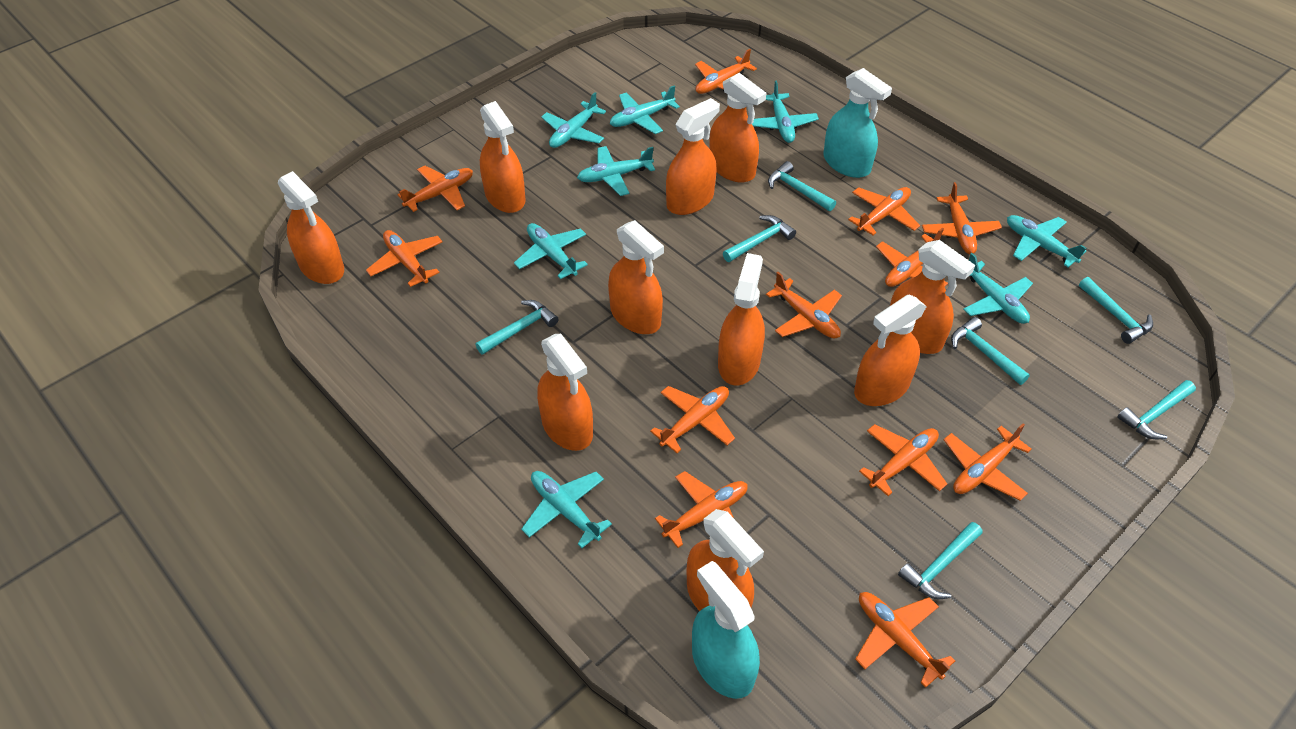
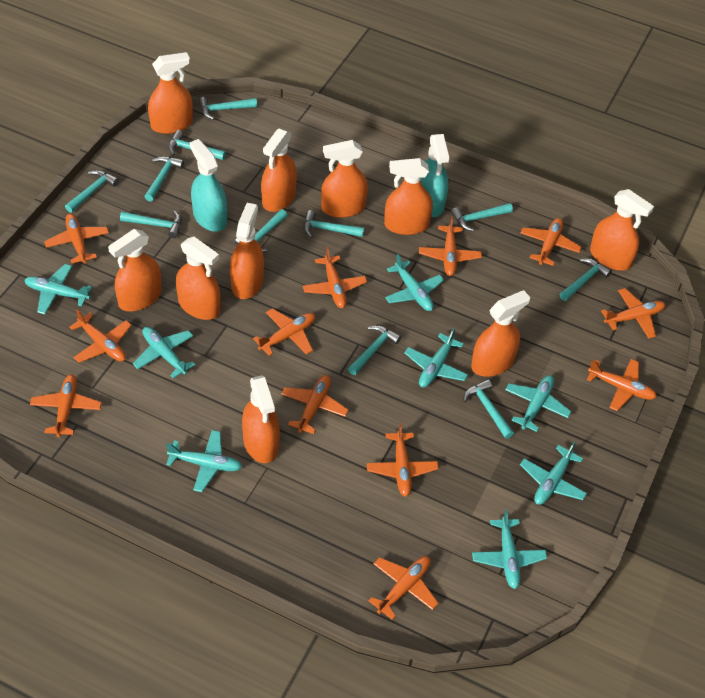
turquoise hammer: [475,300,558,355] [723,215,796,262] [768,161,836,211] [898,522,982,599] [951,317,1030,385] [1079,277,1153,344] [1117,380,1196,439] = 7 -> [65,170,119,213] [120,211,182,238] [144,156,184,202] [168,130,226,160] [199,97,257,120] [235,209,287,252] [303,210,364,238] [348,325,402,375] [451,203,513,232] [463,379,514,439] [560,258,612,301] = 11

